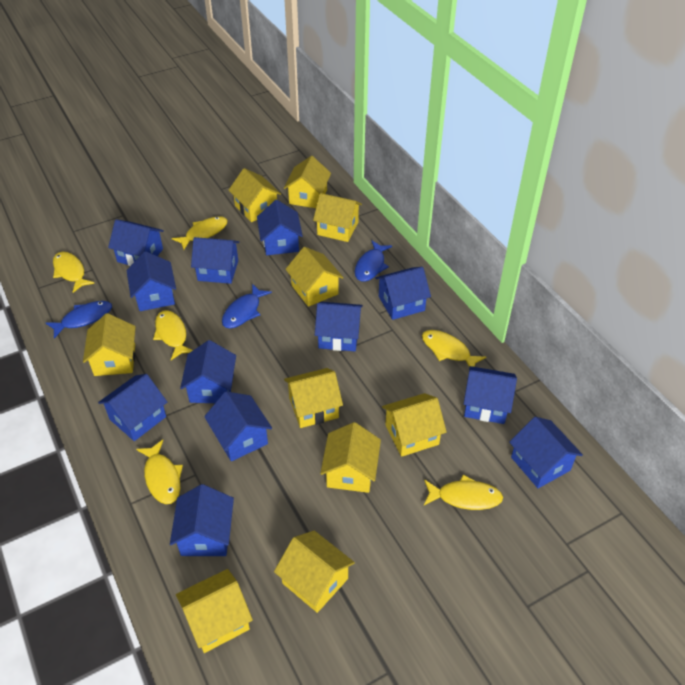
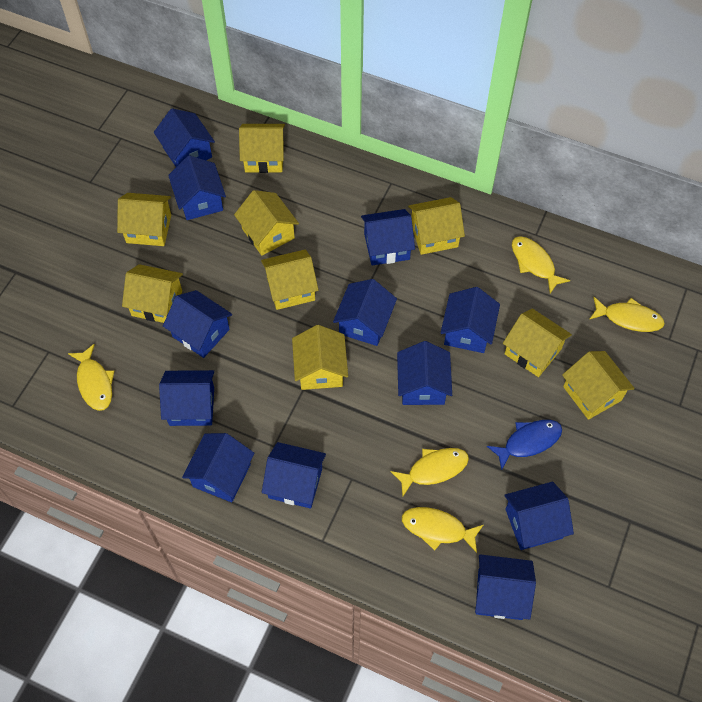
blue fish: [46,301,112,339] [222,284,272,329] [355,241,392,282] = 3 -> [487,420,562,470] = 1
yellow fish: [53,252,95,293] [136,440,183,504] [153,310,193,360] [172,216,227,250] [422,330,486,367] [424,475,503,510] = 6 -> [68,344,114,411] [390,448,469,496] [402,507,483,553] [512,236,571,293] [589,297,665,332] = 5
yellow house: [83,313,136,376] [176,569,253,653] [229,168,281,222] [274,531,355,613] [284,156,331,208] [284,368,343,428] [285,247,344,307] [313,193,362,242] [320,422,381,493] [382,393,447,457] = 10 -> [117,193,171,246] [122,264,183,323] [234,190,299,256] [239,124,285,173] [261,250,318,310] [292,325,348,390] [408,197,465,255] [503,308,572,377] [562,351,635,420] = 9

